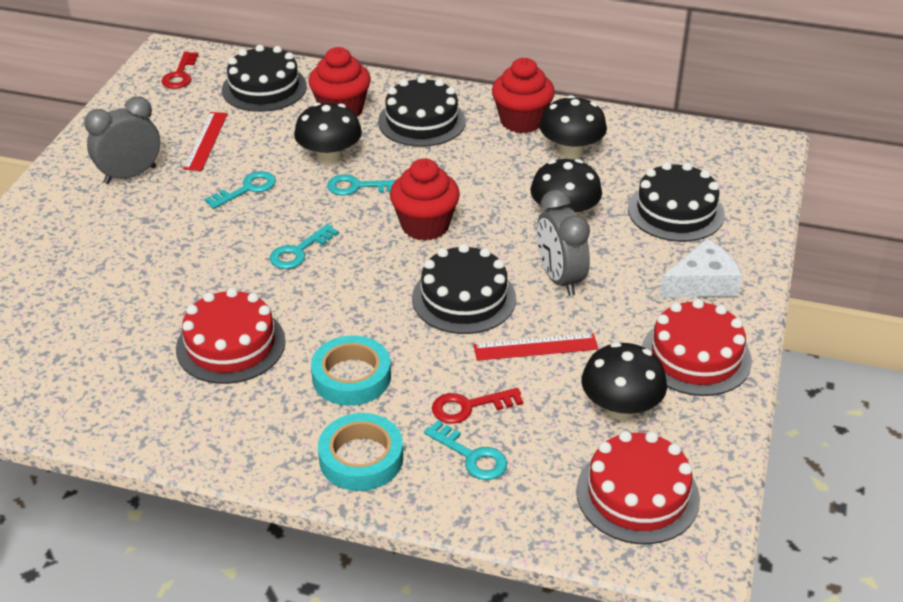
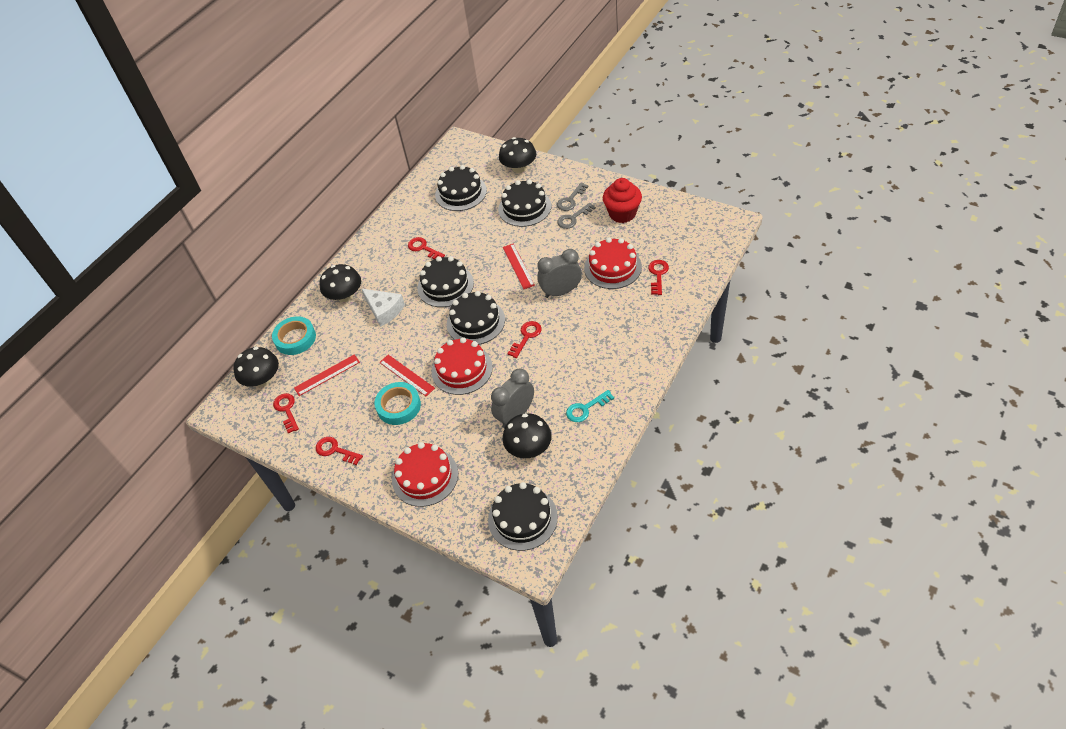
black cake: [222,45,307,112] [378,76,466,147] [412,244,516,334] [628,162,725,242] = 4 -> [417,256,474,307] [435,165,487,211] [447,291,505,345] [488,482,558,551] [498,180,551,227] = 5
grey key: none = 0 -> [557,183,589,211] [557,203,596,229] = 2
red cupcake: [308,47,371,116] [390,158,460,241] [492,58,555,133] = 3 -> [603,178,642,223] = 1
red key: [161,52,198,89] [432,388,523,424] = 2 -> [273,393,299,433] [316,437,363,465] [408,237,445,259] [507,321,542,358] [648,260,669,295] = 5
red ruler: [183,112,228,171] [474,333,598,361] = 2 -> [294,354,360,396] [379,355,435,396] [503,244,535,289] = 3
turquoise key: [205,171,276,209] [270,224,339,269] [327,174,396,195] [424,420,507,480] = 4 -> [566,390,614,422] = 1

